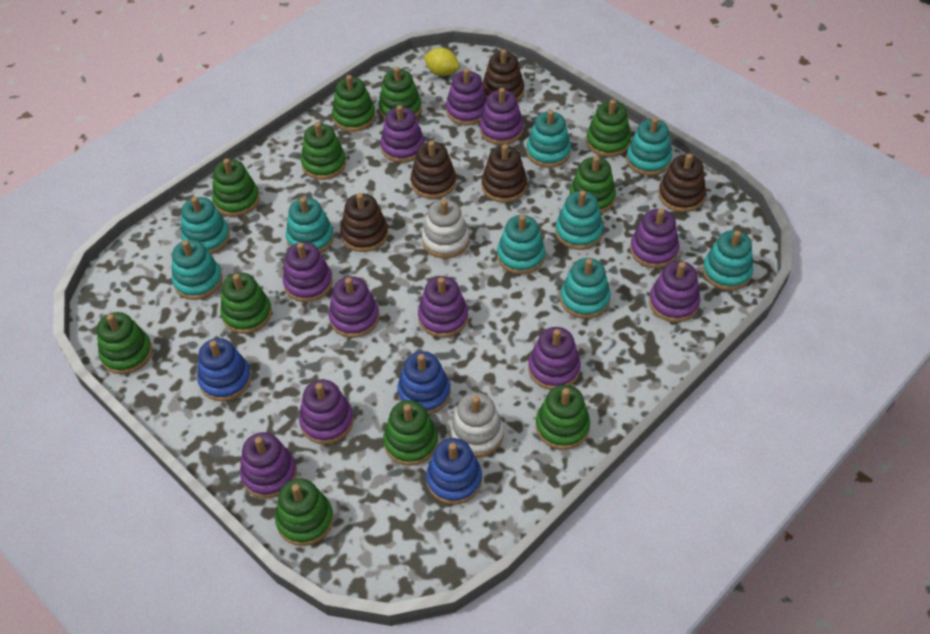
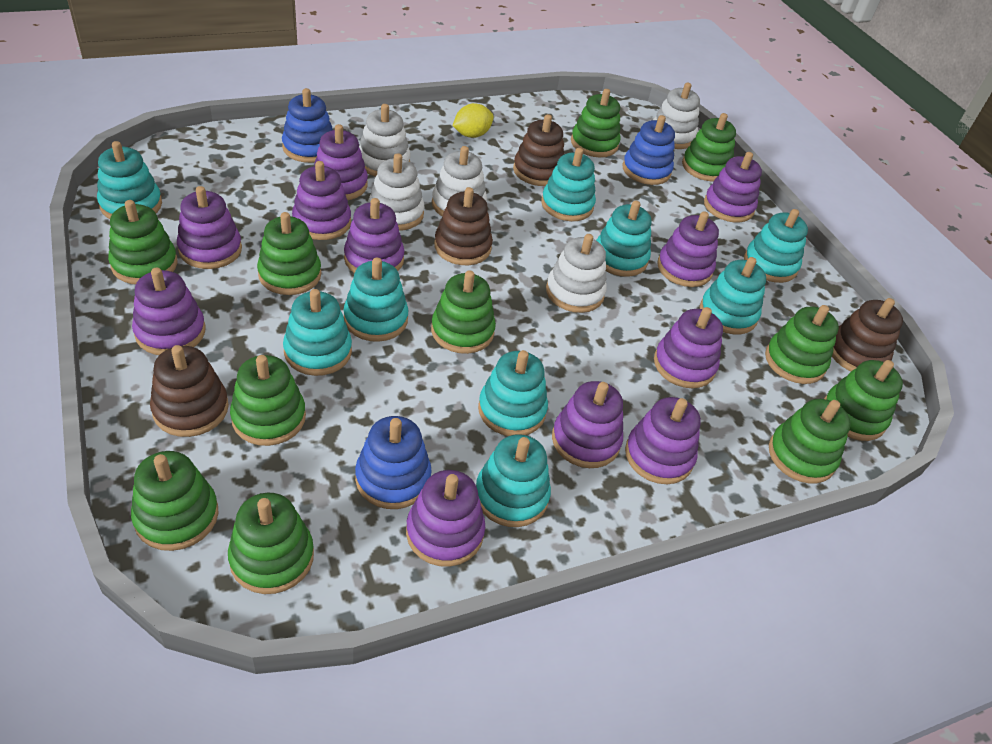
brown stacking toy: [341,193,388,252] [411,141,456,199] [482,49,524,102] [482,144,527,203] [658,153,706,212] = 5 -> [150,345,229,437] [434,187,493,265] [513,114,565,186] [832,298,903,371] = 4
white stacking toy: [422,199,469,258] [449,392,504,458] = 2 -> [359,104,411,177] [368,153,424,231] [432,146,487,217] [546,234,607,313] [653,82,700,149] = 5

